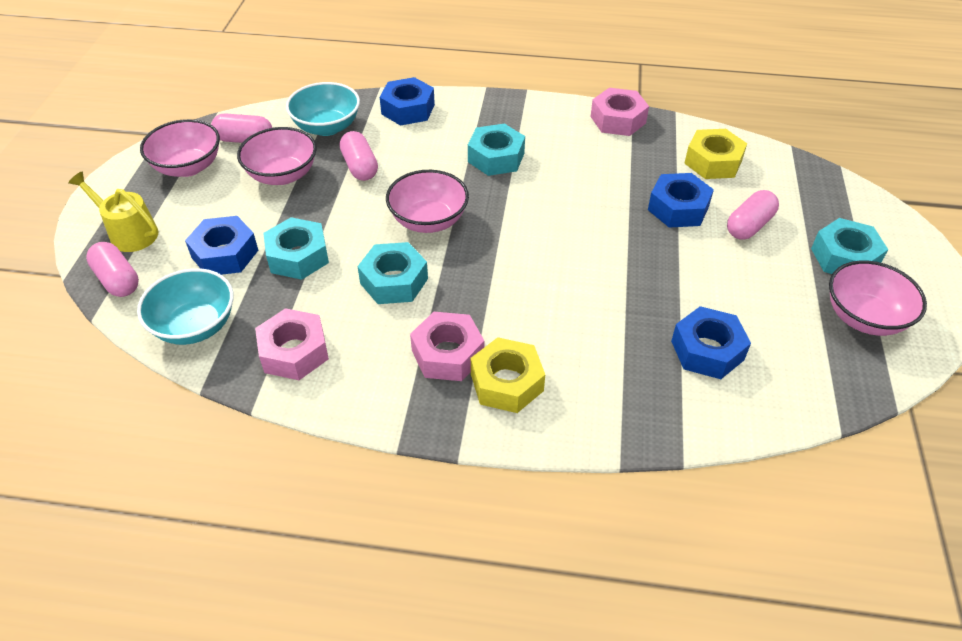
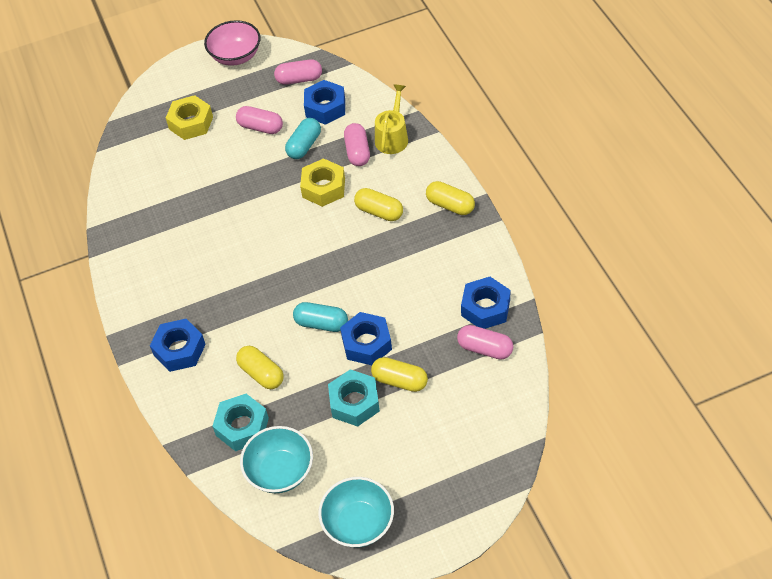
pink bowl: [140,119,220,177] [237,127,317,185] [386,170,469,233] [829,261,927,336] = 4 -> [204,20,260,66] = 1
pink nut: [255,308,329,380] [410,312,484,381] [591,88,649,136] = 3 -> none = 0
turquoise capsule: none = 0 -> [285,118,321,159] [293,302,348,332] = 2
turquoise nut: [263,217,329,280] [357,242,428,304] [468,124,525,176] [811,218,888,274] = 4 -> [212,394,269,451] [328,369,380,427] = 2
yellow capsule: none = 0 -> [236,346,283,389] [354,188,403,221] [371,357,428,392] [426,181,475,215] = 4

